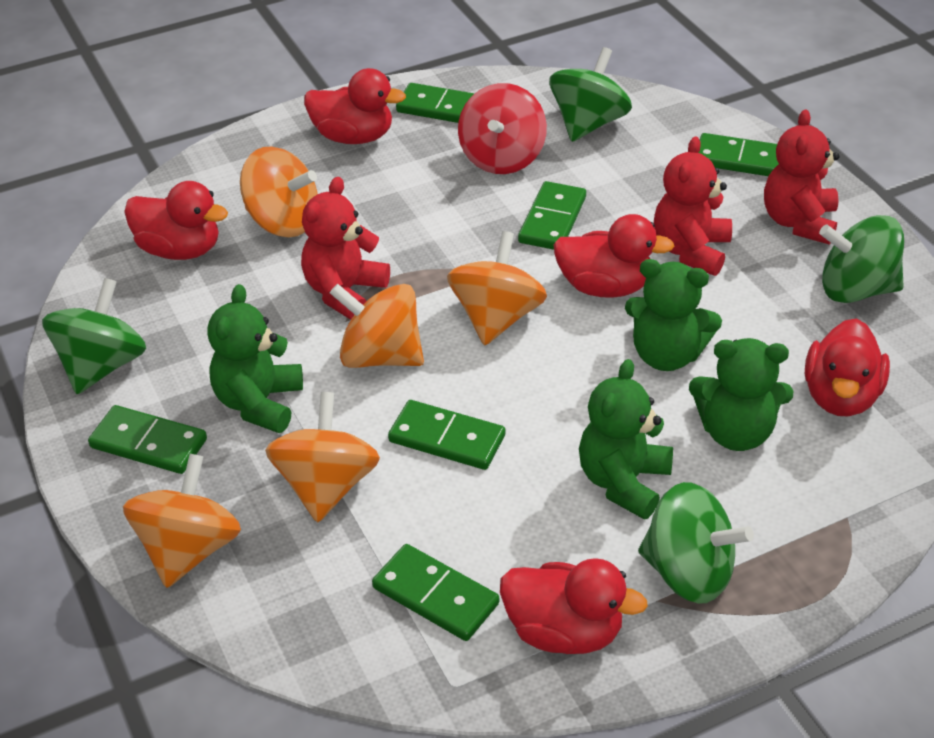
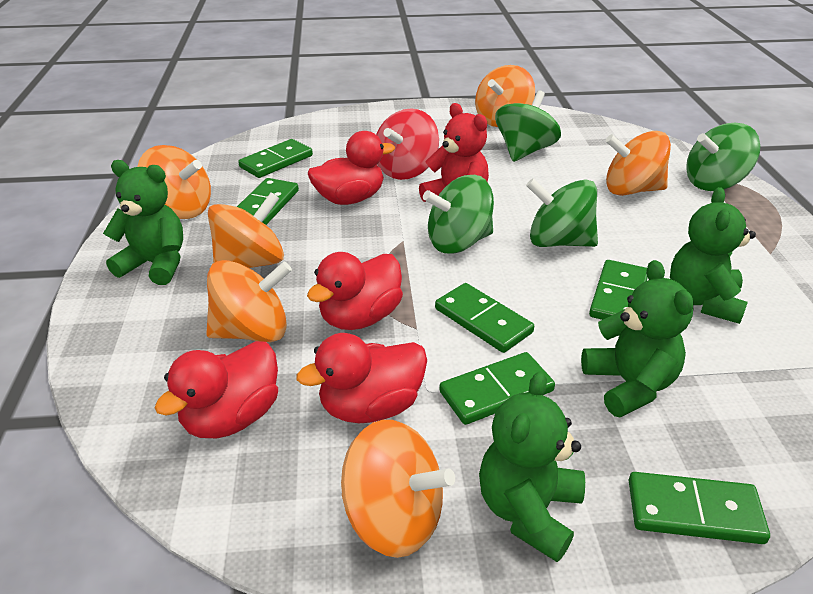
orange spinning top: [123,454,241,588] [240,146,318,237] [265,392,380,522] [330,284,424,368] [447,231,547,345] = 5 -> [137,145,211,219] [206,260,292,342] [208,192,284,268] [341,420,455,558] [475,65,535,127] [606,131,671,196] = 6
red duck: [124,181,228,260] [304,68,406,144] [500,558,648,654] [553,214,674,298] [805,318,890,416] = 5 -> [155,341,278,438] [297,333,427,423] [307,252,403,330] [308,131,395,205] = 4
red teddy bear: [301,177,390,320] [654,136,732,276] [764,109,839,244] = 3 -> [419,103,489,202] = 1

